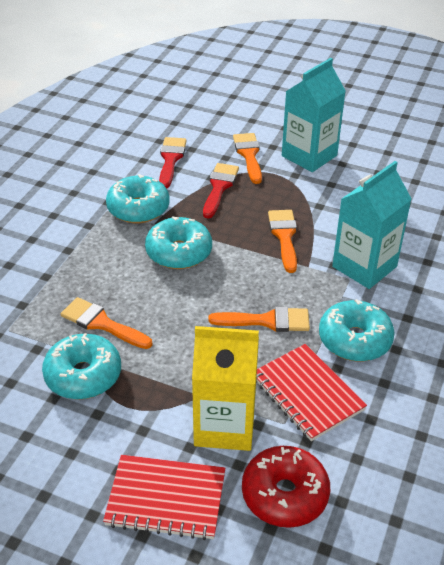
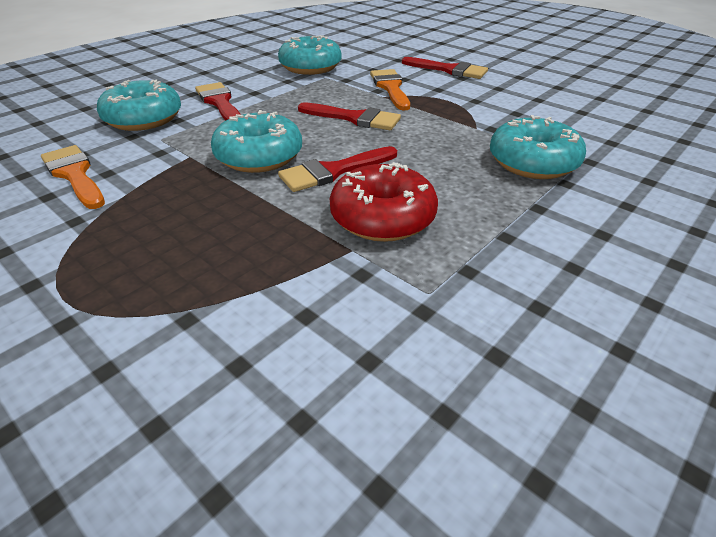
orange brush: [61,297,152,349] [208,306,310,332] [233,133,262,184] [268,210,297,273] = 4 -> [41,145,105,209] [370,69,410,111] = 2
red brush: [159,137,187,189] [203,163,239,218] = 2 -> [195,82,241,120] [278,146,397,192] [298,102,401,130] [402,57,488,79] = 4
red notebook: [103,455,225,540] [256,344,367,441] = 2 -> none = 0
turquoise carton: [282,58,346,172] [332,161,412,289] = 2 -> none = 0
yellow carton: [192,326,259,451] = 1 -> none = 0

